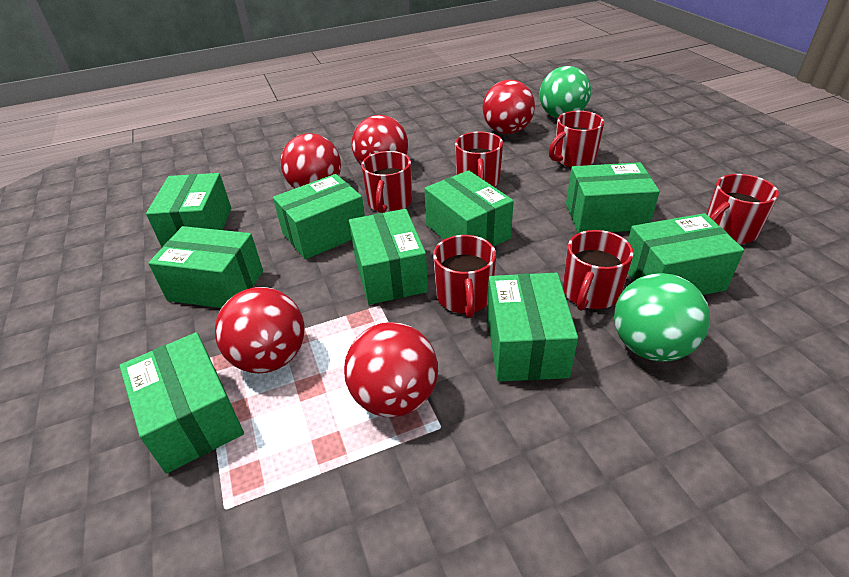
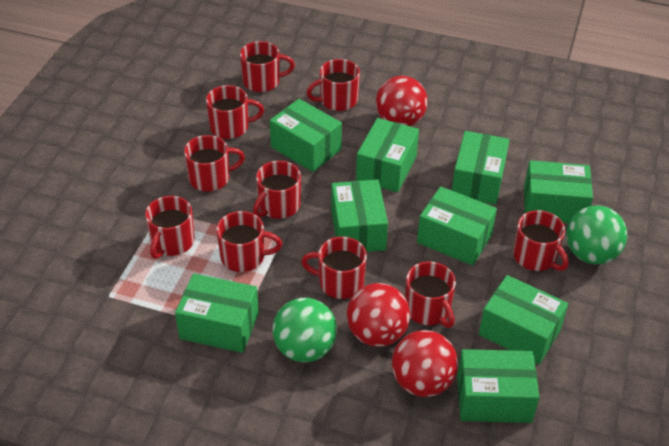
red ball: [215,287,305,374] [280,133,341,188] [344,322,438,417] [352,115,408,165] [483,80,535,134] = 5 -> [347,283,410,347] [376,76,428,126] [392,330,458,397] = 3
red mug: [361,151,412,213] [433,235,496,318] [455,131,503,187] [549,111,604,167] [563,230,634,311] [707,174,779,244] = 6 -> [145,196,195,259] [184,135,245,192] [206,85,264,139] [216,211,282,272] [240,41,295,92] [253,161,301,219] [301,237,367,299] [307,59,360,111] [405,261,456,328] [513,210,569,271] = 10

